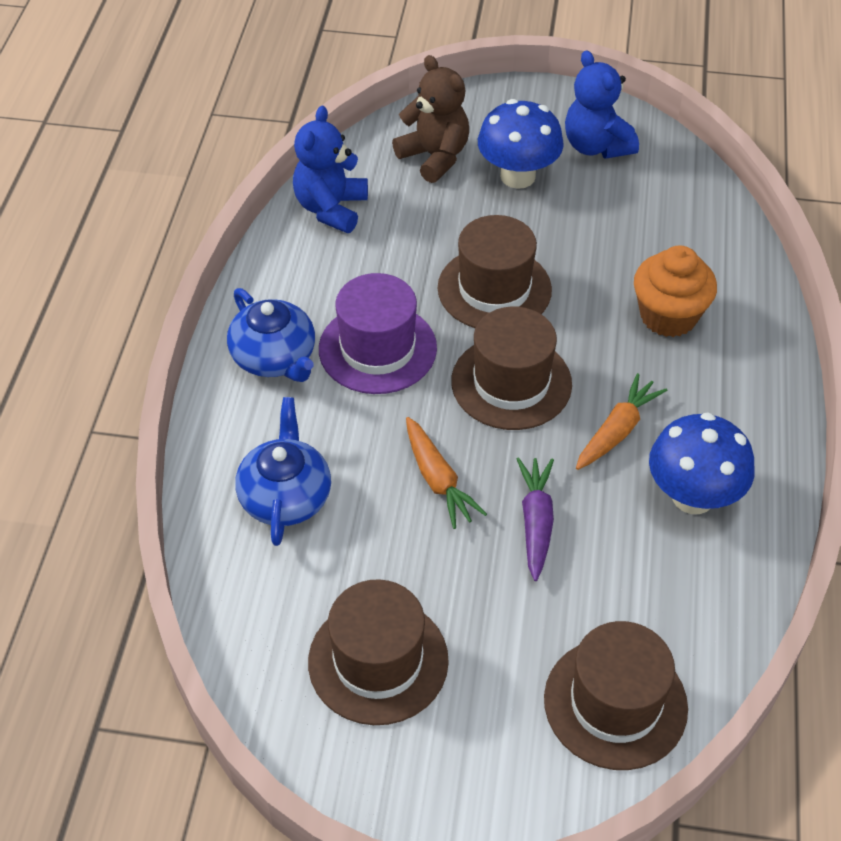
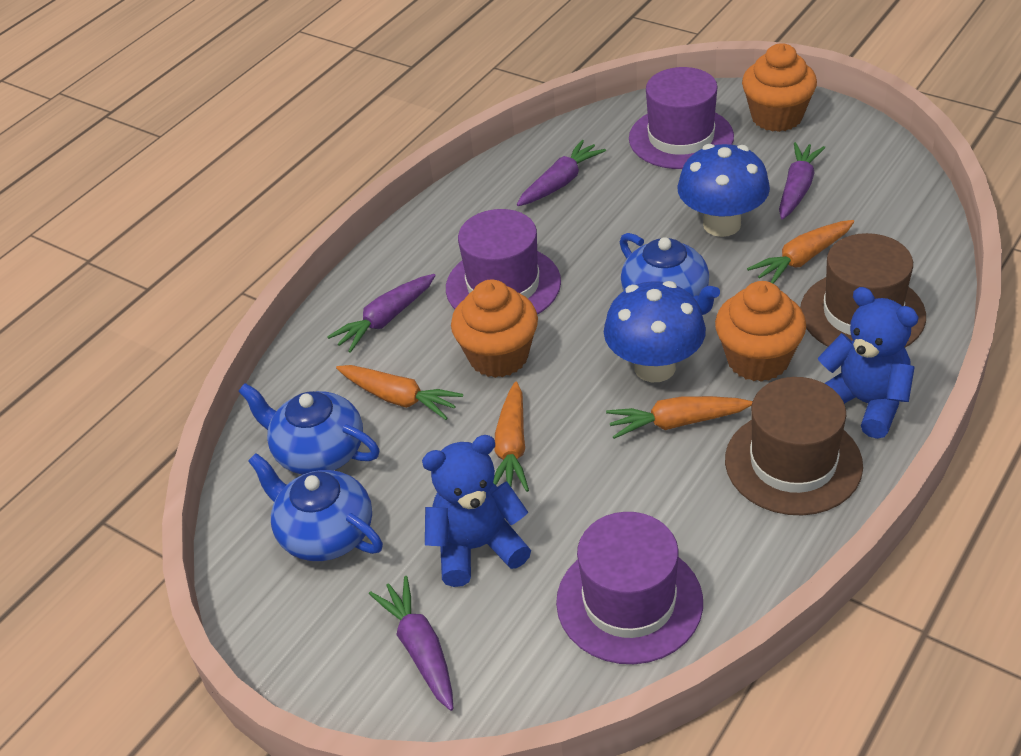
blue teapot: [227,288,315,382] [235,397,331,546] = 2 -> [238,383,380,475] [248,453,383,561] [620,233,720,315] = 3
brown hat: [308,579,449,725] [438,215,552,328] [451,307,572,430] [544,621,688,770] = 4 -> [725,377,863,515] [801,233,926,347] = 2
brown teddy bear: [392,55,469,183] = 1 -> none = 0
orange carrot: [406,417,487,529] [576,373,668,470] = 2 -> [336,365,463,420] [493,382,529,492] [606,396,753,439] [747,220,854,284] = 4
orange cupcake: [634,245,717,337] = 1 -> [451,279,538,378] [715,281,806,382] [742,43,817,132] = 3
purple carrot: [517,458,554,581] = 1 -> [327,274,436,353] [369,576,453,711] [517,140,606,206] [779,142,825,220] = 4
purple hat: [319,273,437,394] = 1 -> [446,209,561,315] [556,512,703,664] [629,67,734,169] = 3

